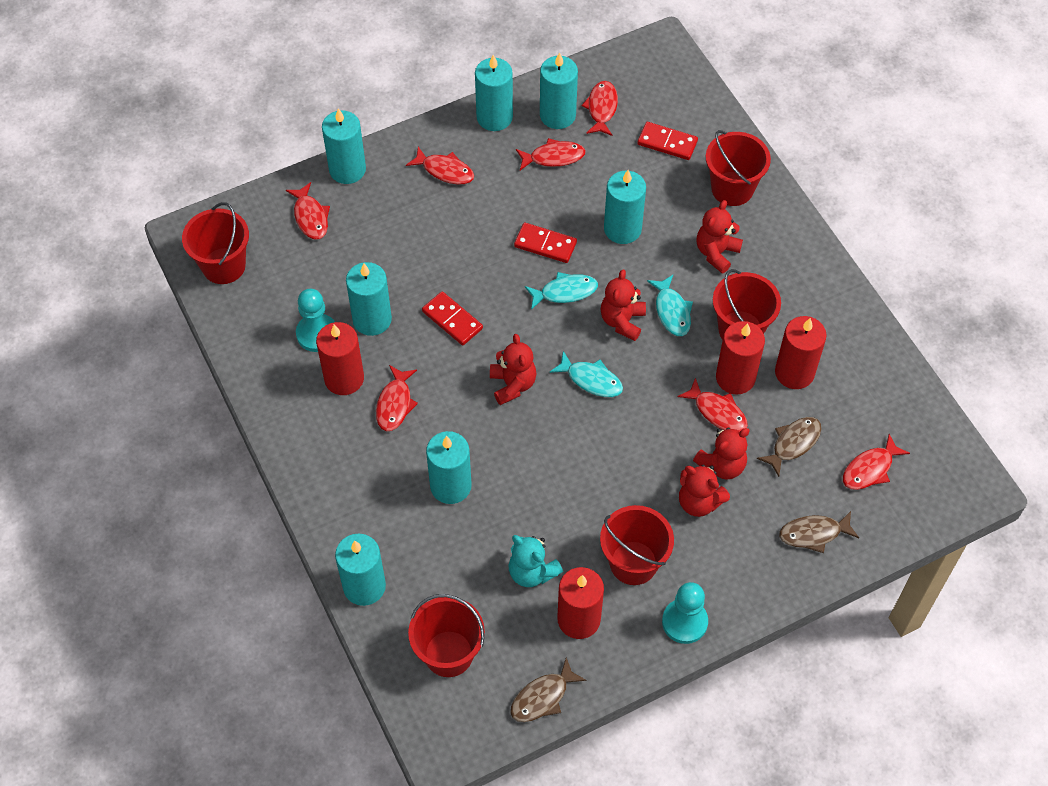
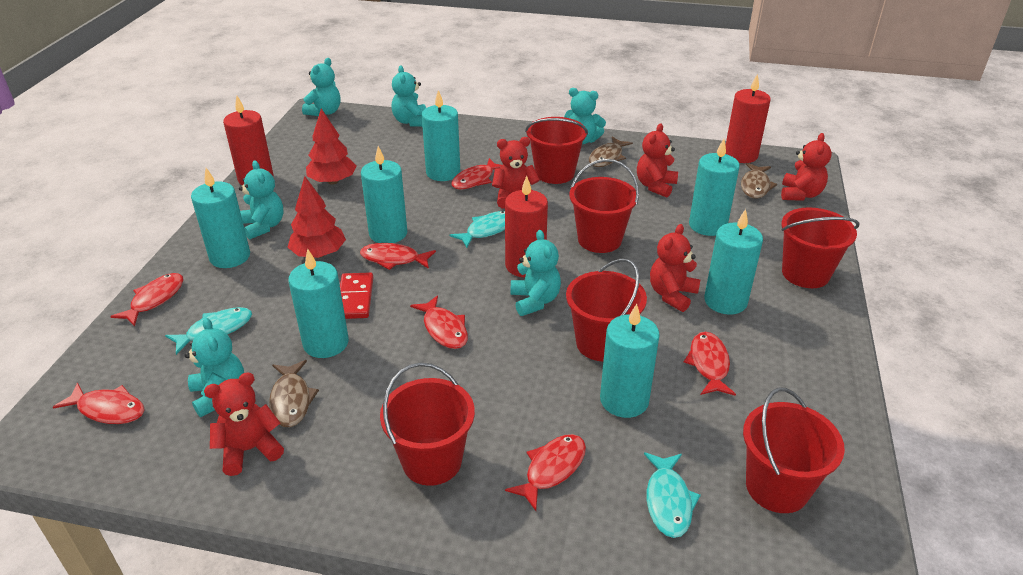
red bucket: [182,202,249,284] [408,594,485,677] [600,505,674,585] [706,130,771,206] [713,269,781,340] = 5 -> [380,362,475,486] [525,117,588,184] [566,258,647,361] [569,159,639,253] [743,388,845,513] [781,207,859,288] = 6
red candle: [316,322,364,395] [557,567,604,639] [716,321,765,395] [775,316,827,389] = 4 -> [223,96,273,185] [505,176,548,277] [725,74,771,163] = 3
red domino: [422,291,483,345] [514,222,577,263] [637,122,698,160] = 3 -> [340,272,373,319] = 1
red tree: none = 0 -> [287,176,346,258] [306,109,357,185] = 2
turquoise pawn: [296,289,335,352] [662,582,708,644] = 2 -> none = 0
turquoise teddy bear: [508,535,563,587] = 1 -> [185,318,244,417] [239,161,284,240] [302,58,341,116] [392,66,426,127] [511,230,561,316] [564,88,606,144] = 6

